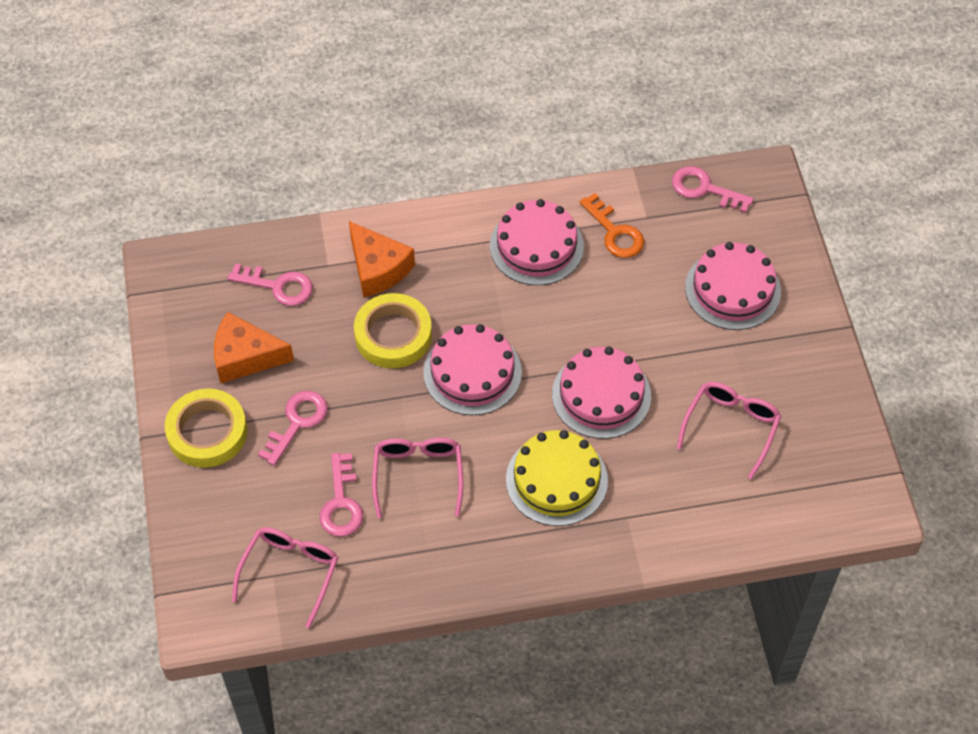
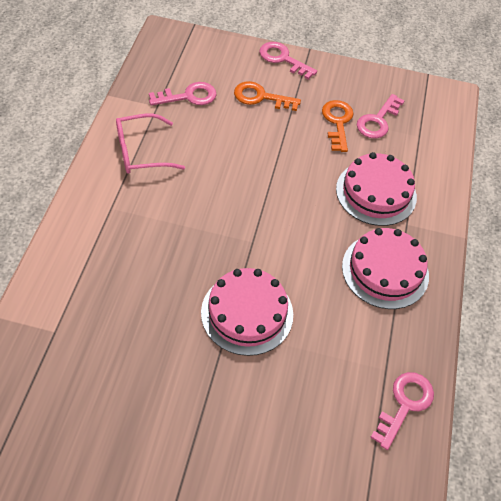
orange cheese: [214,312,294,383] [349,221,415,297] = 2 -> none = 0
orange key: [579,193,644,258] = 1 -> [234,81,301,111] [322,100,353,152] = 2
pink cake: [423,324,522,415] [490,199,584,285] [552,347,651,439] [685,242,781,330] = 4 -> [201,268,293,356] [336,152,417,226] [342,228,429,309] = 3
pink glasses: [232,527,338,628] [372,438,463,518] [677,382,781,479] = 3 -> [116,113,185,174] = 1
yellow cake: [506,430,608,526] = 1 -> none = 0
yellow tape: [165,389,247,468] [354,293,432,368] = 2 -> none = 0

